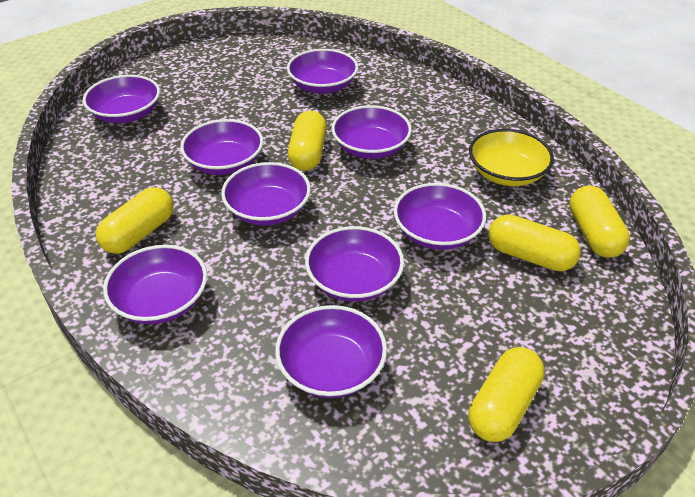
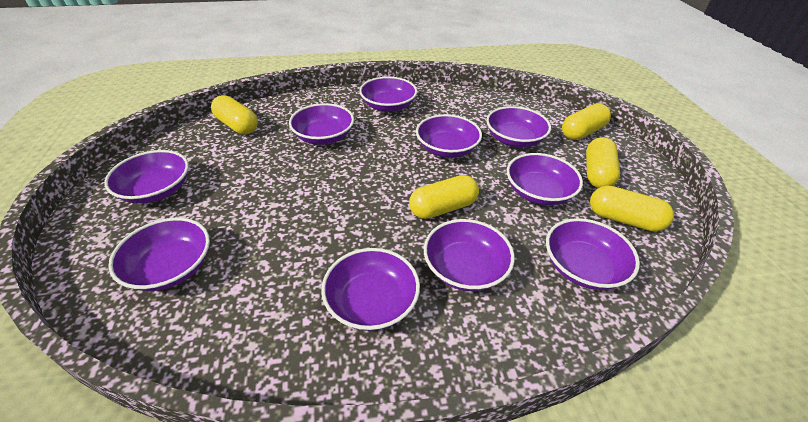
purple bowl: [83,75,160,123] [103,245,207,324] [180,119,263,175] [221,162,311,226] [275,305,387,398] [287,49,358,94] [305,226,404,302] [331,105,412,159] [394,183,486,250] = 9 -> [104,150,189,204] [108,218,210,291] [289,103,354,145] [321,248,420,331] [359,77,417,112] [416,114,482,158] [424,219,515,291] [486,106,551,147] [507,153,583,205] [546,218,640,290] = 10
yellow bowl: [469,129,554,186] = 1 -> none = 0

